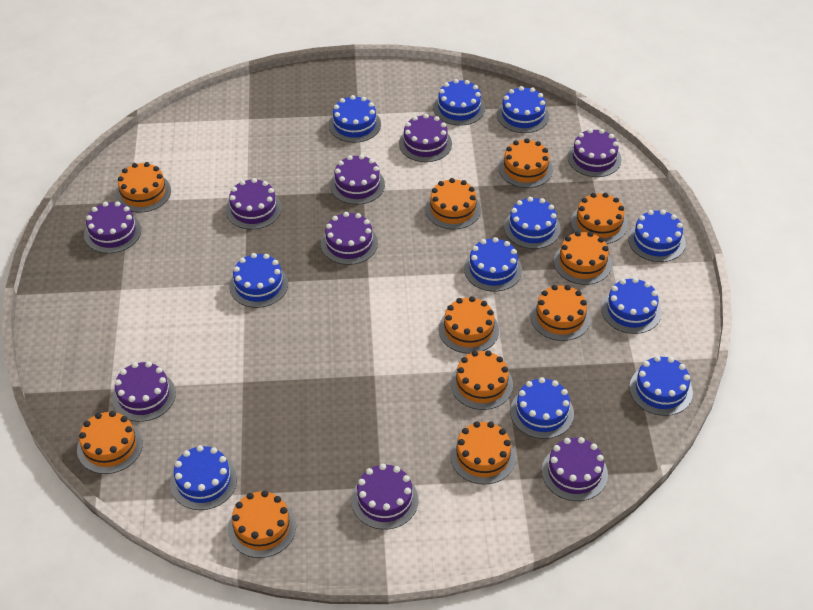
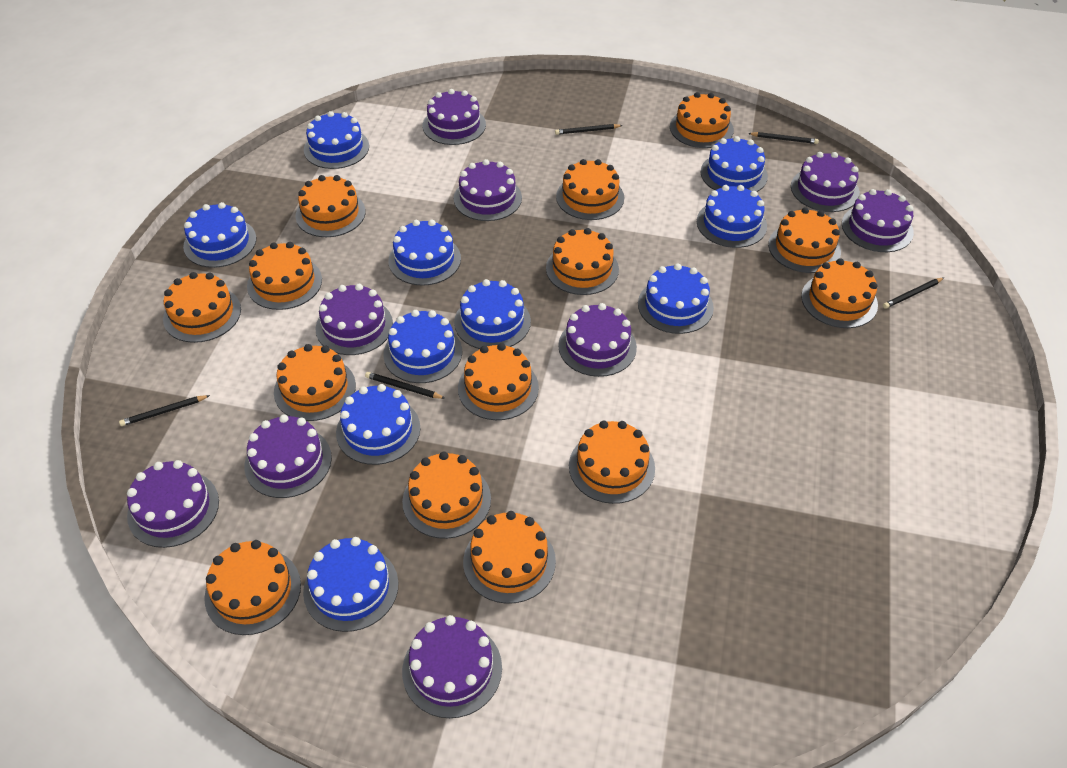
black pencil: none = 0 -> [119,395,210,426] [365,372,446,399] [555,124,623,135] [748,132,819,144] [883,277,944,309] = 5
blue cake: [170,445,237,510] [229,253,288,308] [329,95,381,143] [433,79,485,126] [464,237,522,292] [497,86,549,133] [504,197,561,249] [510,377,574,439] [601,278,662,334] [628,210,686,262] [629,356,693,416] = 11 -> [183,202,256,268] [303,537,398,632] [304,111,369,169] [336,384,421,465] [383,310,462,383] [388,220,461,286] [454,279,531,349] [638,263,714,334] [697,185,767,248] [701,136,768,192] = 10
orange cake: [77,411,143,474] [115,162,171,213] [228,490,296,558] [425,178,481,229] [439,296,499,354] [450,421,516,485] [451,350,513,410] [499,138,553,188] [531,285,591,341] [554,231,612,285] [571,193,628,244] = 11 -> [163,272,241,343] [204,540,301,635] [247,242,322,310] [274,344,356,421] [296,175,366,237] [402,451,491,539] [458,343,539,420] [463,511,556,604] [546,228,619,295] [556,159,624,220] [569,420,655,504] [670,92,734,148] [768,207,841,273] [801,258,878,328] = 14

